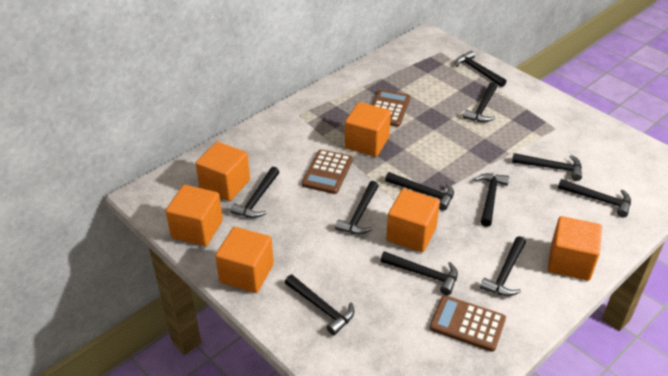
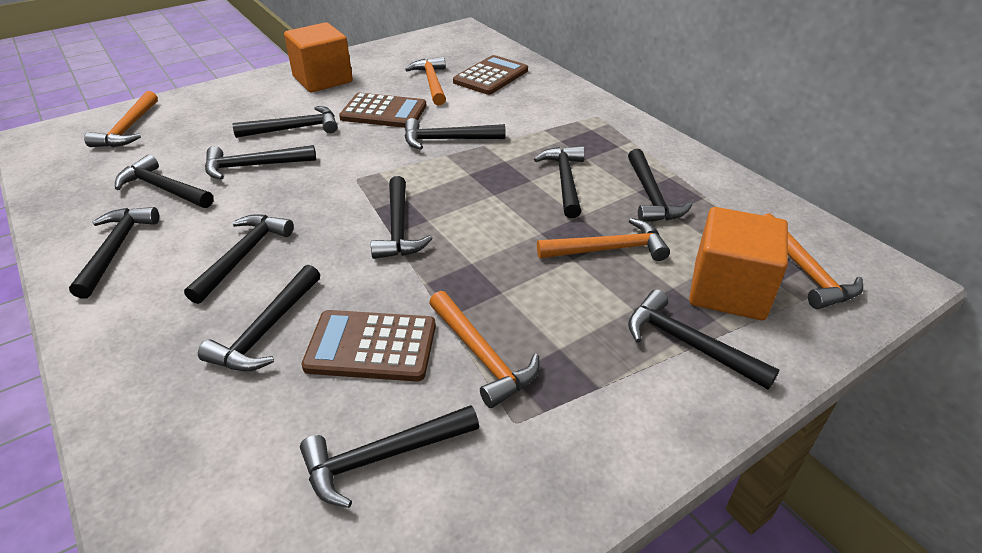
black hammer: [230,167,279,218] [285,275,354,335] [335,181,379,234] [380,251,458,295] [385,172,454,210] [455,51,507,87] [463,82,497,122] [474,173,509,227] [480,236,526,296] [512,153,582,181] [558,179,631,218] = 11 -> [69,207,159,298] [115,154,214,208] [184,214,294,304] [198,265,320,371] [205,145,316,180] [232,106,338,138] [300,405,479,508] [371,176,433,259] [405,118,506,150] [534,146,585,218] [628,149,692,222] [628,289,779,389] = 12
orange cube: [166,185,223,246] [195,142,250,201] [215,227,274,293] [345,102,391,157] [386,189,440,252] [548,216,602,281] = 6 -> [284,22,353,92] [689,207,788,320] = 2
orange hammer: none = 0 -> [84,91,158,147] [405,57,446,106] [429,291,540,408] [537,218,670,261] [763,213,863,309] = 5

